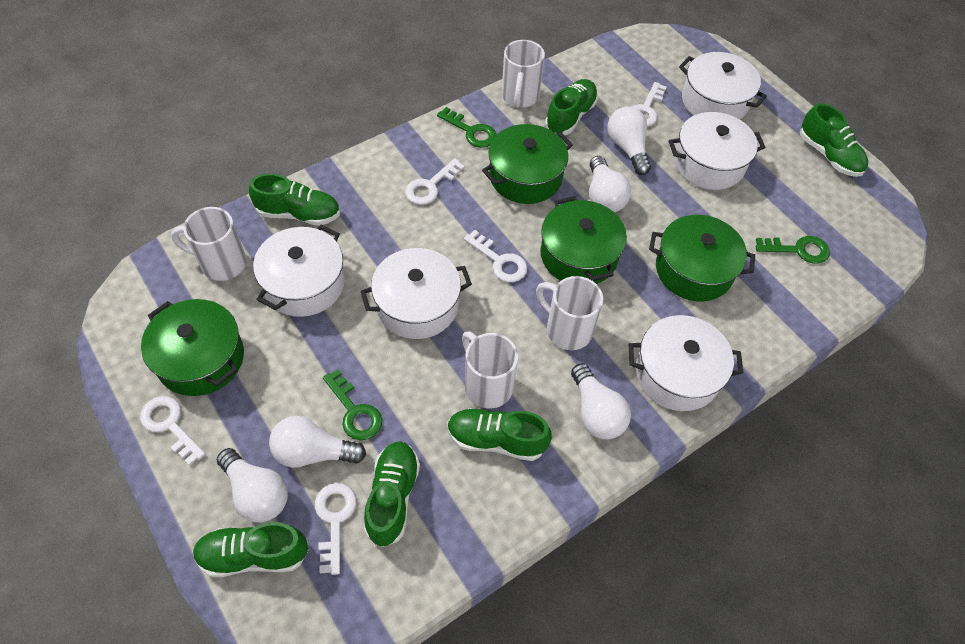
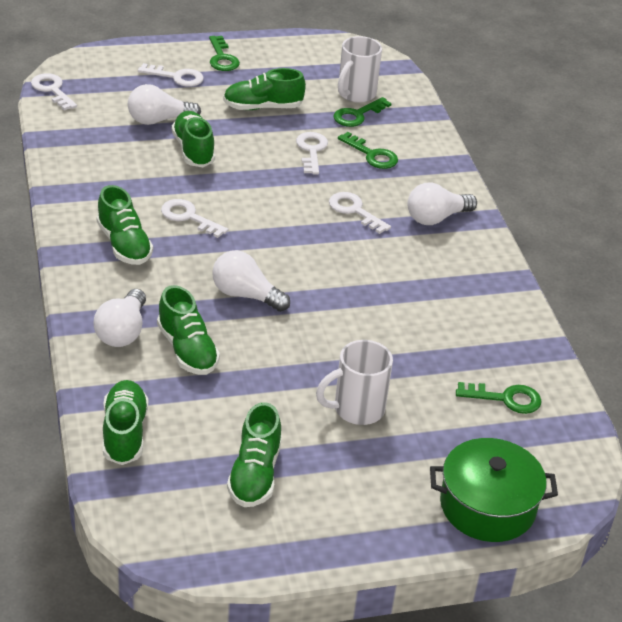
green key: [323,369,382,440] [437,107,497,148] [756,236,830,264] = 3 -> [209,36,240,71] [333,97,391,127] [338,132,398,169] [456,382,542,414] = 4
green pot: [141,299,244,396] [482,124,573,204] [541,196,627,284] [649,215,755,301] = 4 -> [430,438,558,542] = 1
white light bulb: [217,448,288,522] [269,416,366,468] [571,363,631,439] [589,156,631,212] [607,107,651,175] = 5 -> [94,289,146,347] [128,84,201,125] [212,250,290,312] [407,183,477,225] = 4
white mug: [171,207,247,281] [462,332,518,408] [502,40,545,108] [536,276,603,350] = 4 -> [316,340,393,425] [338,36,382,103] = 2
white pot: [253,224,345,317] [360,248,472,339] [629,315,743,411] [669,112,765,190] [679,52,767,120] = 5 -> none = 0

